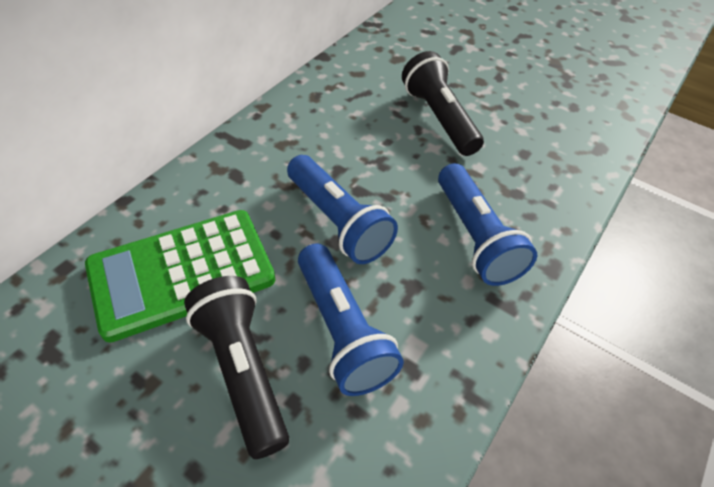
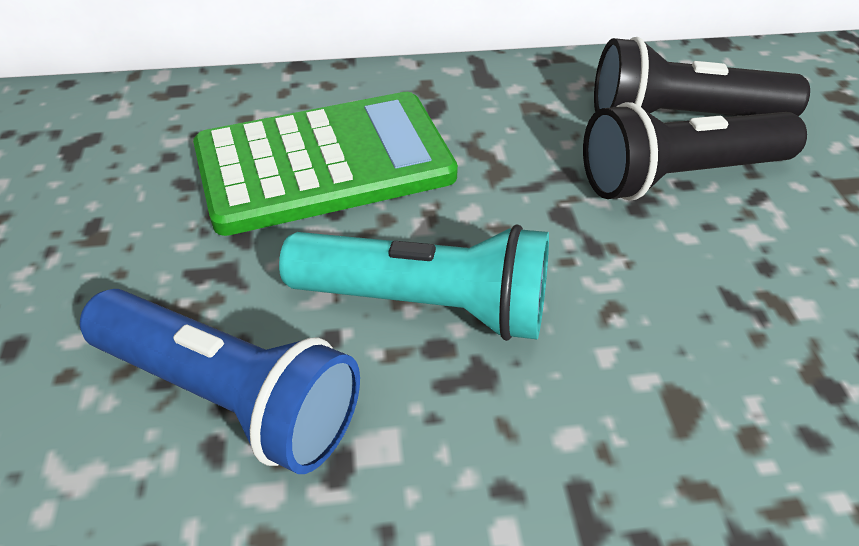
blue flashlight: [287,155,398,264] [298,243,404,396] [438,163,537,286] = 3 -> [80,289,360,474] = 1
turquoise flashlight: none = 0 -> [279,224,549,341] = 1

